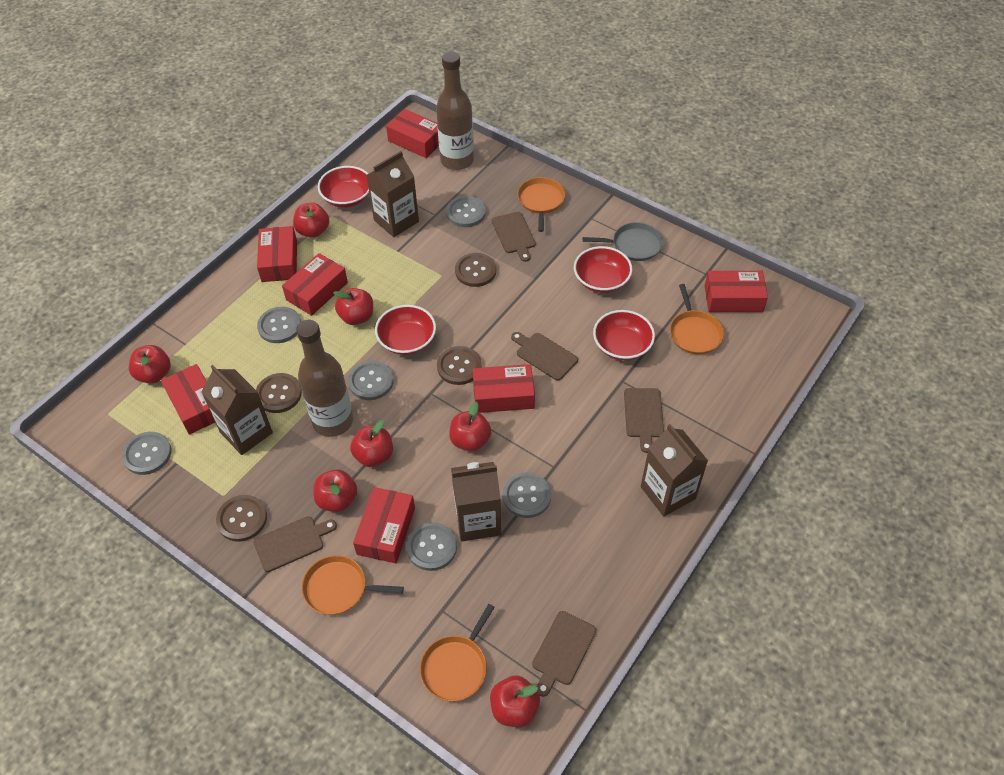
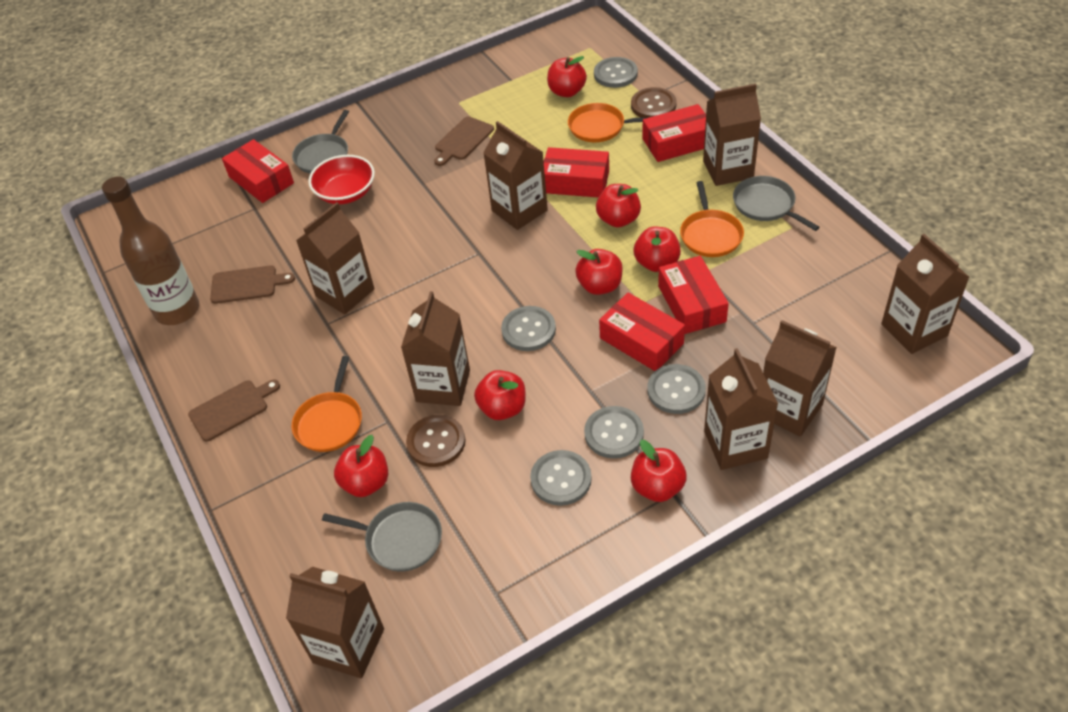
brown bottle: [296,320,353,437] [436,52,474,170] = 2 -> [102,176,199,325] = 1
brown button: [216,495,267,542] [256,373,302,413] [437,346,482,385] [455,253,496,287] = 4 -> [406,415,466,467] [631,87,677,118] = 2
brown carton: [201,365,273,455] [366,151,419,237] [451,462,501,542] [641,424,708,517] = 4 -> [286,567,384,678] [296,202,375,314] [401,291,470,406] [483,121,548,230] [703,84,761,186] [704,348,778,470] [763,320,837,436] [881,234,969,354] = 8
brown cutting board: [254,516,337,572] [492,212,536,262] [511,332,578,381] [532,611,596,697] [624,388,664,453] = 5 -> [188,380,280,442] [210,265,295,304] [434,116,494,166] = 3
grey button: [122,432,171,475] [257,307,301,343] [348,361,394,400] [406,522,457,571] [446,196,486,227] [503,472,551,518] = 6 -> [501,306,556,351] [530,450,592,506] [584,406,644,459] [594,57,638,88] [647,364,706,414] = 5
grey pan: [583,222,663,261] = 1 -> [292,110,349,174] [322,502,442,572] [733,176,820,231] = 3
orange pan: [302,555,404,615] [420,604,495,701] [517,177,565,232] [670,284,724,355] = 4 -> [292,356,362,452] [568,103,649,142] [680,181,744,257] = 3
red bowl: [318,166,369,208] [375,305,436,355] [574,246,632,293] [593,310,655,361] = 4 -> [308,155,375,204] = 1
red box: [161,364,215,435] [257,226,297,282] [282,253,348,316] [353,487,415,563] [386,109,439,158] [473,364,535,413] [705,271,768,312] = 7 -> [222,139,294,203] [544,147,609,198] [599,293,685,371] [643,104,706,162] [658,256,729,334] = 5

